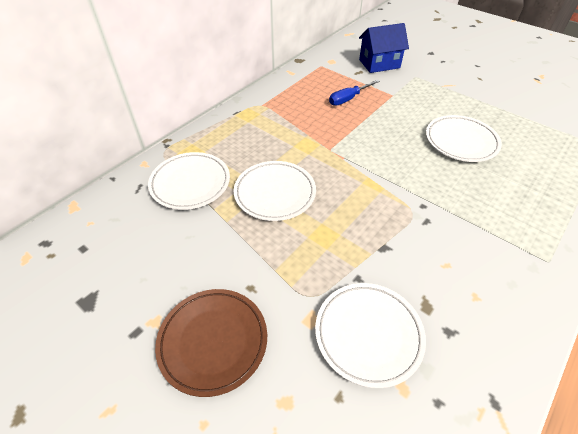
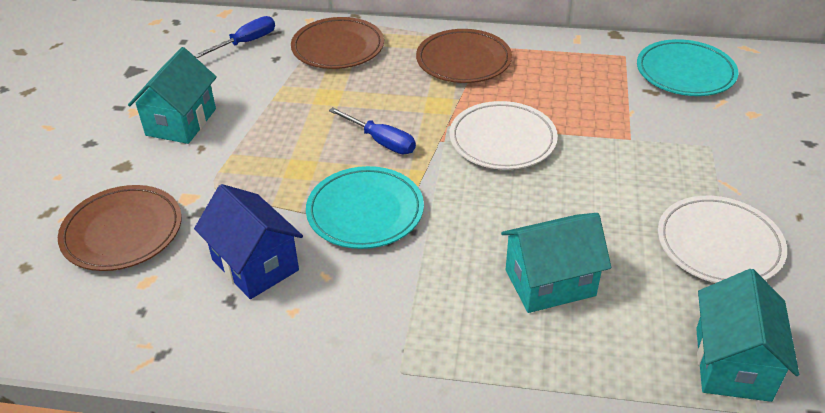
blue screwdriver: [329,79,380,106] = 1 -> [194,16,275,58] [329,107,416,154] = 2
brown plate: [155,289,267,397] = 1 -> [58,185,182,271] [291,17,384,69] [416,29,512,83] = 3
turquoise house: none = 0 -> [128,47,217,144] [501,213,611,313] [696,269,799,402] = 3
turquoise plate: none = 0 -> [306,166,424,249] [637,39,739,96] = 2
white plate: [148,152,230,210] [234,161,316,221] [315,283,426,388] [426,115,502,162] = 4 -> [449,101,558,170] [658,196,787,283] = 2

